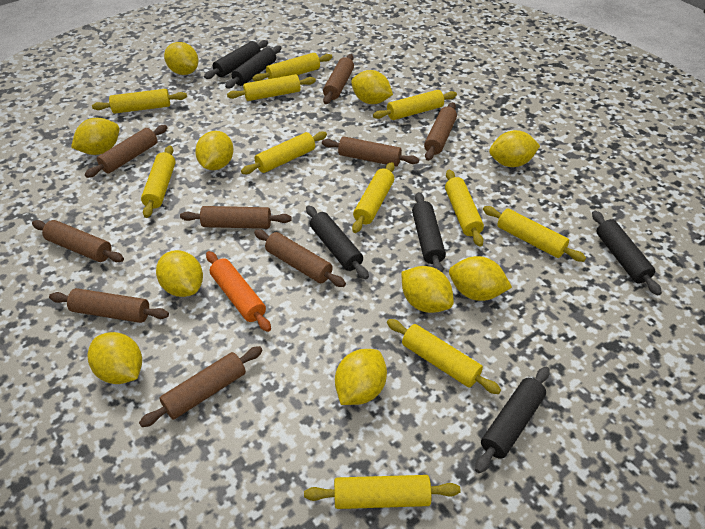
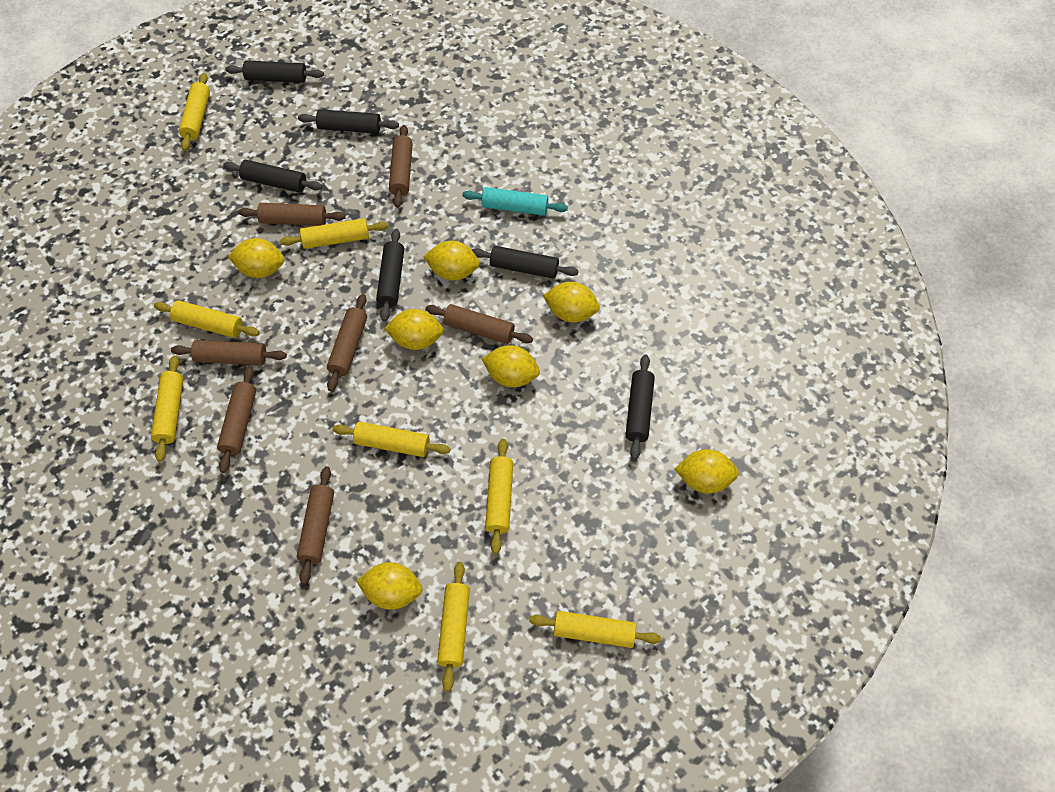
brown rolling pin: [32,220,124,262] [49,288,169,323] [85,125,168,178] [139,346,263,427] [180,206,292,229] [254,229,346,287] [322,136,419,166] [323,54,354,104] [424,102,457,161] = 9 -> [171,340,287,365] [217,366,256,473] [238,203,346,226] [297,466,334,585] [327,294,367,391] [389,125,413,208] [425,304,533,344] = 7
orange rolling pin: [206,251,271,332] = 1 -> none = 0
turquoise rolling pin: none = 0 -> [462,187,568,216] = 1
yellow lemon: [71,118,119,155] [88,332,142,384] [156,250,203,297] [164,42,199,75] [195,131,234,170] [335,349,387,405] [351,70,393,104] [401,266,454,313] [449,256,512,301] [489,130,540,167] = 10 -> [228,238,284,278] [356,562,423,610] [384,309,444,350] [423,241,480,281] [482,345,540,387] [543,282,600,322] [675,449,739,494] = 7
yellow rolling pin: [92,89,187,114] [141,146,176,218] [227,74,316,101] [241,131,327,174] [252,53,332,81] [304,475,461,509] [352,162,395,233] [373,90,457,120] [387,319,501,394] [445,170,484,247] [483,206,586,262] = 11 -> [151,355,183,462] [154,301,260,338] [179,73,210,151] [280,218,389,249] [333,422,451,457] [437,562,470,692] [485,439,513,554] [529,611,661,648] = 8

